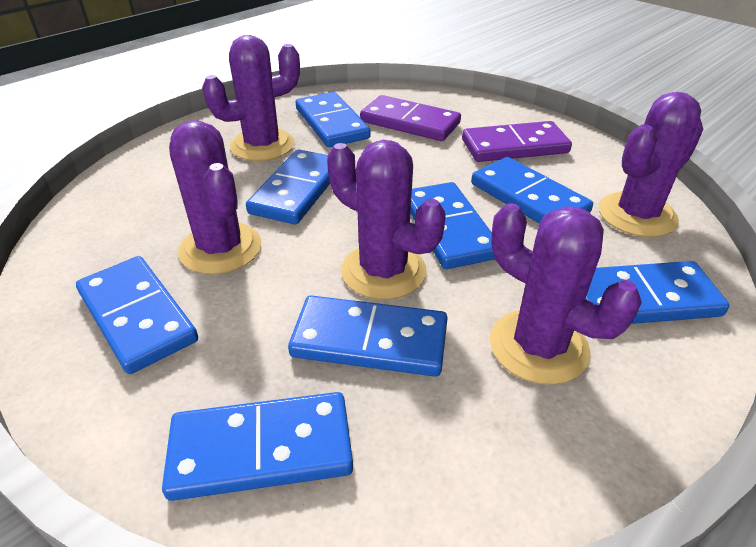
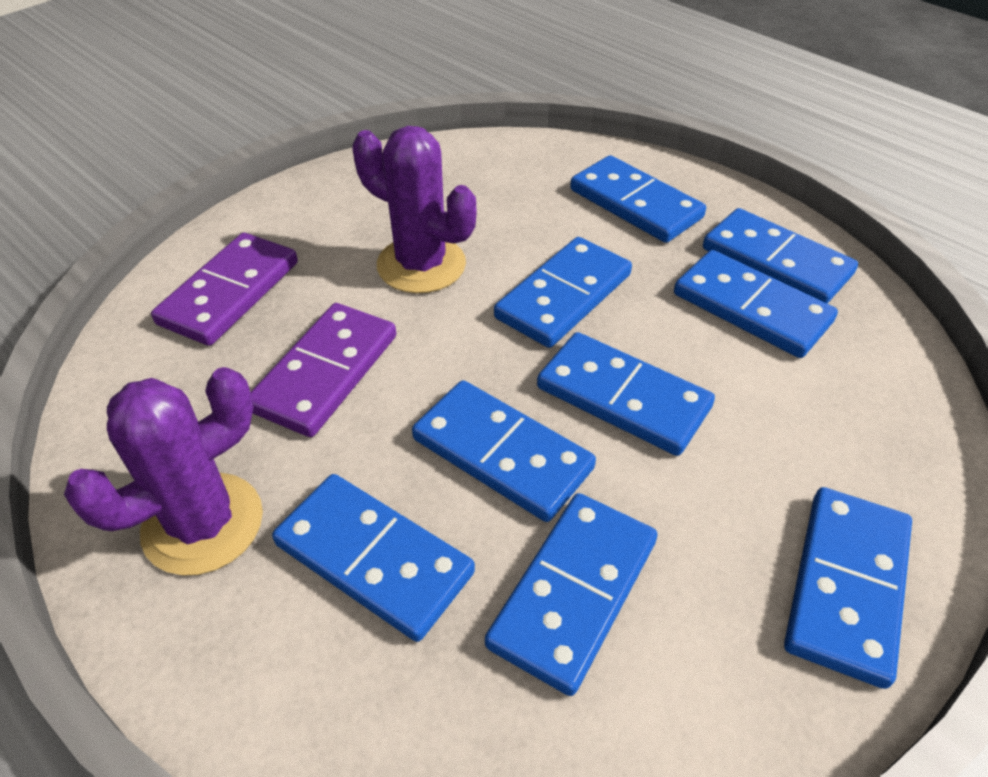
blue domino: [76,256,198,374] [162,392,353,501] [246,150,330,224] [288,295,448,377] [296,92,371,147] [410,182,495,269] [471,157,593,224] [585,261,730,324] = 8 -> [272,474,475,642] [412,380,596,522] [485,493,657,696] [494,237,632,348] [537,332,715,456] [570,155,706,243] [674,250,838,358] [703,208,858,304] [784,487,912,689] = 9
purple cactus: [169,120,261,274] [202,35,300,161] [327,140,446,300] [490,203,642,385] [599,92,703,237] = 5 -> [64,367,263,576] [352,126,476,293] = 2

